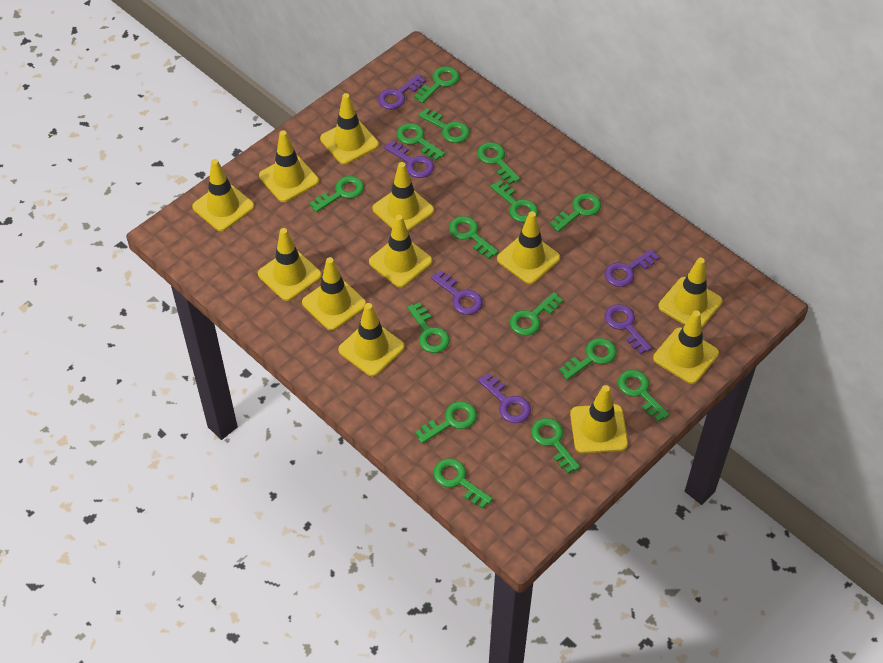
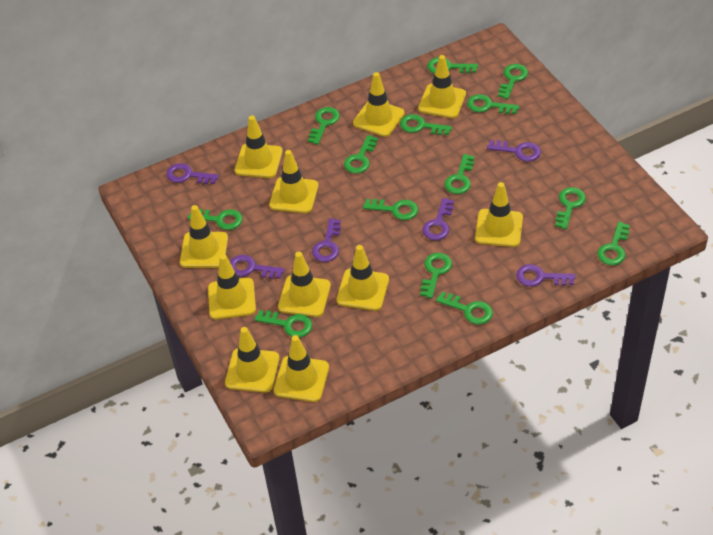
green key: [310,176,364,212] [396,123,445,161] [407,302,450,353] [414,66,459,103] [415,401,477,444] [419,108,470,143] [433,458,493,509] [449,216,499,259] [477,142,520,185] [490,180,538,222] [510,292,563,336] [531,418,580,474] [550,193,601,232] [559,338,617,380] [618,370,669,422] = 15 -> [188,209,242,230] [255,310,312,337] [308,107,340,145] [344,135,378,174] [363,199,418,220] [400,114,452,135] [420,253,452,298] [427,57,478,74] [436,292,493,325] [445,154,474,194] [467,94,519,114] [498,64,528,99] [555,187,586,229] [597,222,630,265] = 14
yellow traffic cone: [192,159,254,231] [258,228,322,301] [259,130,319,202] [302,257,366,331] [320,93,379,164] [338,303,405,376] [369,215,432,287] [372,162,434,231] [497,211,560,284] [570,385,628,453] [653,310,719,384] [658,258,723,328] = 12 -> [180,205,228,268] [208,254,256,319] [225,327,279,393] [235,115,283,178] [269,150,318,213] [273,335,329,402] [278,252,331,317] [336,245,389,311] [353,72,405,137] [418,55,466,118] [475,182,523,247] = 11

